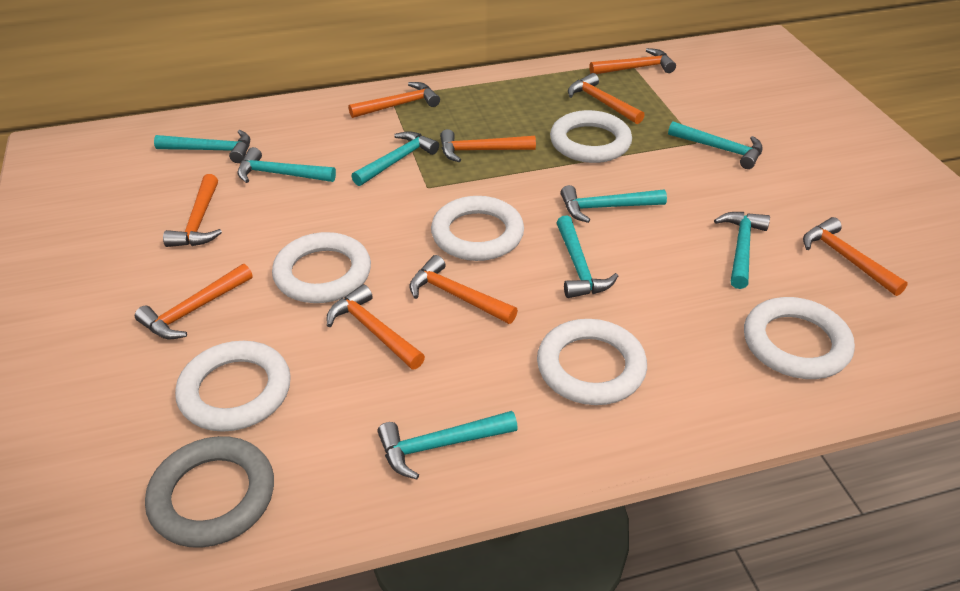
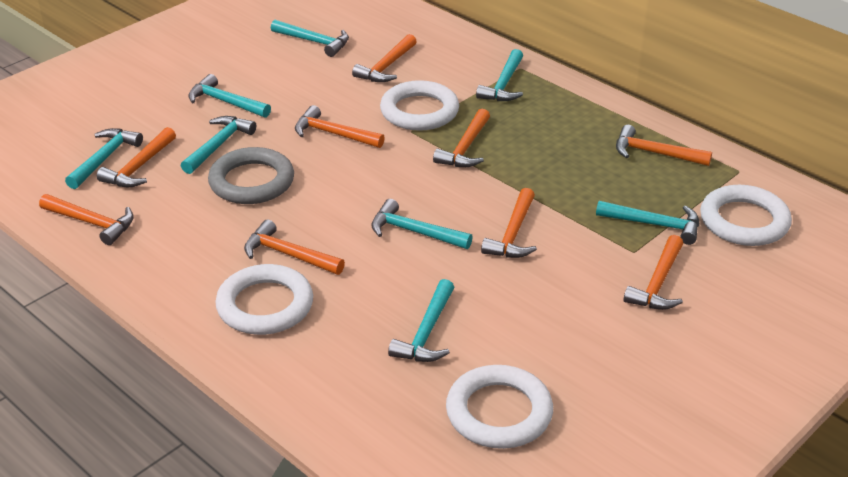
white ring: [175,341,291,432] [272,232,371,303] [431,196,524,261] [537,319,647,405] [550,110,632,163] [744,297,855,379] = 6 -> [215,264,313,335] [380,80,459,131] [446,365,553,449] [700,185,792,246] = 4

